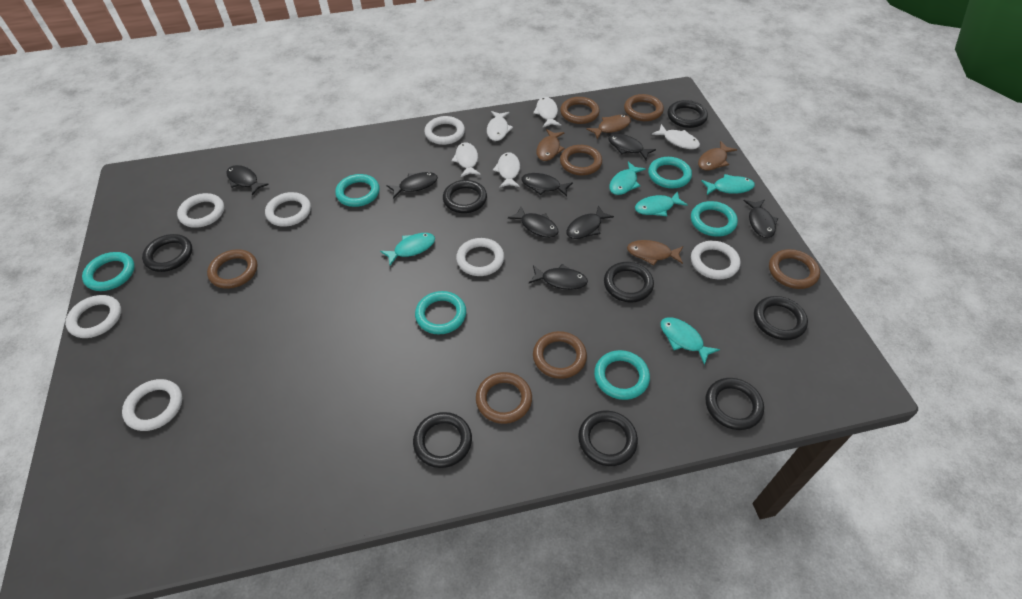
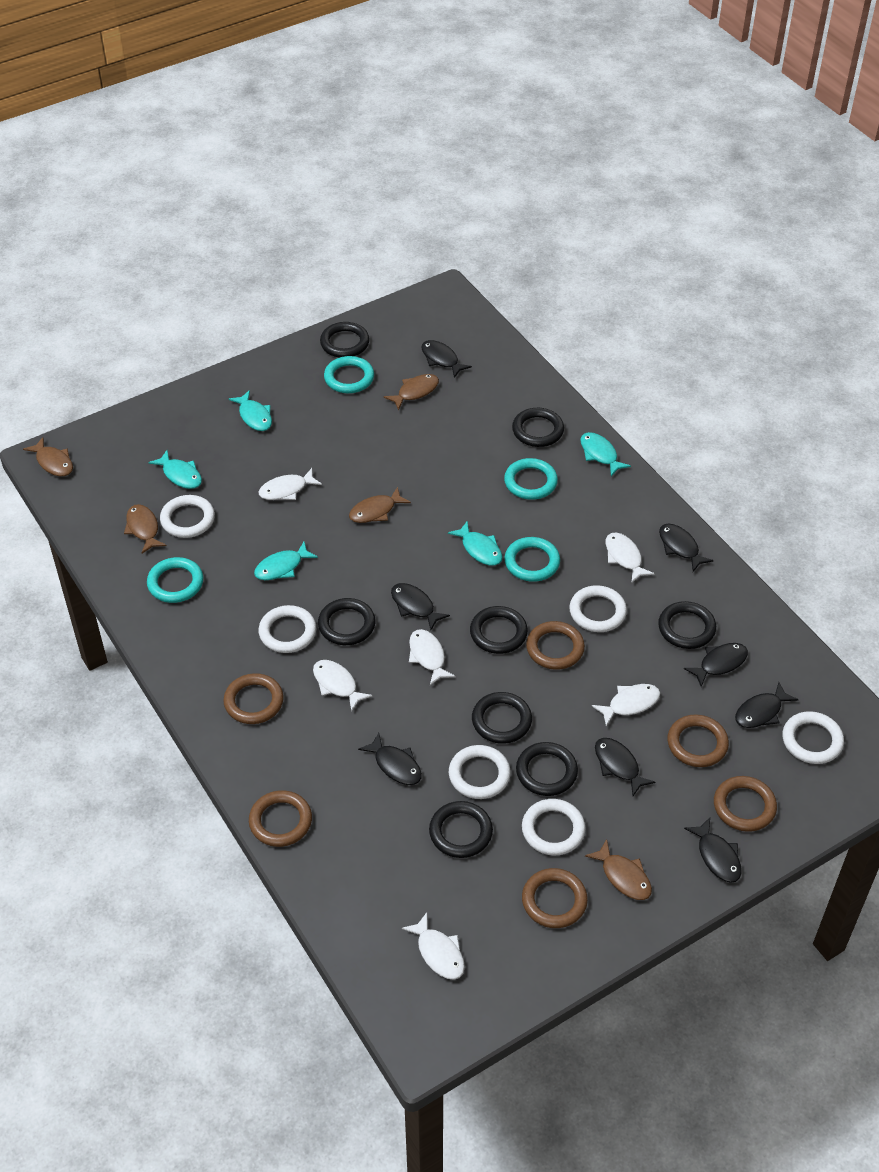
brown fish: [536,129,565,161] [586,115,631,140] [627,240,683,265] [698,141,737,170] = 4 -> [23,437,73,476] [124,504,167,554] [349,486,411,523] [384,374,439,411] [585,839,652,900] = 5
brown ring: [207,249,258,289] [476,372,532,424] [533,331,587,379] [560,97,600,124] [560,145,602,175] [624,94,664,121] [769,249,820,289] = 7 -> [223,673,284,724] [249,790,312,847] [522,868,588,928] [526,621,585,670] [667,714,729,767] [714,776,777,832] = 6
turquoise ring: [82,252,135,291] [335,174,380,207] [415,291,466,334] [594,350,650,400] [648,157,692,188] [691,201,738,237] = 6 -> [147,557,203,603] [324,356,374,393] [504,458,558,500] [504,537,560,582] = 4
white fish: [452,142,481,177] [487,111,513,141] [493,152,520,188] [533,97,561,127] [652,124,700,149] = 5 -> [259,468,322,500] [313,660,373,712] [402,913,465,980] [409,629,456,685] [592,684,660,726] [606,532,654,582] = 6
white ring: [65,295,121,338] [122,379,182,431] [177,193,224,228] [265,192,311,227] [425,116,465,145] [456,238,504,276] [691,241,740,279] = 7 -> [160,495,215,538] [258,605,316,653] [449,745,511,799] [522,799,586,855] [569,585,627,632] [782,711,844,764] = 6

